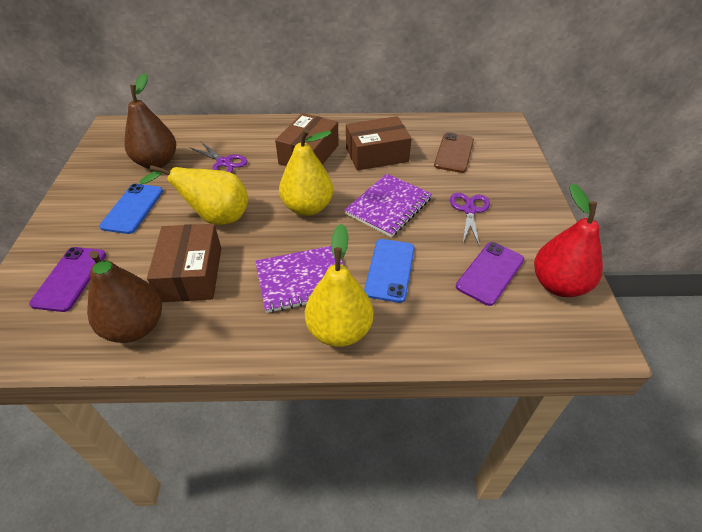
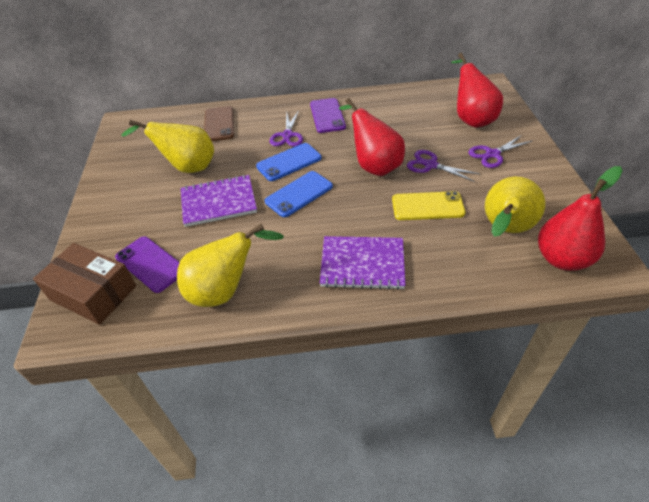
brown box: [147,224,221,302] [275,113,339,166] [346,116,412,171] = 3 -> [33,243,136,325] = 1
brown pear: [87,250,162,343] [124,73,176,169] = 2 -> none = 0
purple scissors: [189,142,247,173] [450,193,490,247] = 2 -> [269,110,303,146] [407,150,480,182] [468,135,532,168] = 3
red pear: [534,183,603,297] = 1 -> [339,98,405,176] [451,53,503,128] [538,166,623,271] = 3
yellow phone: none = 0 -> [392,191,466,220] = 1

